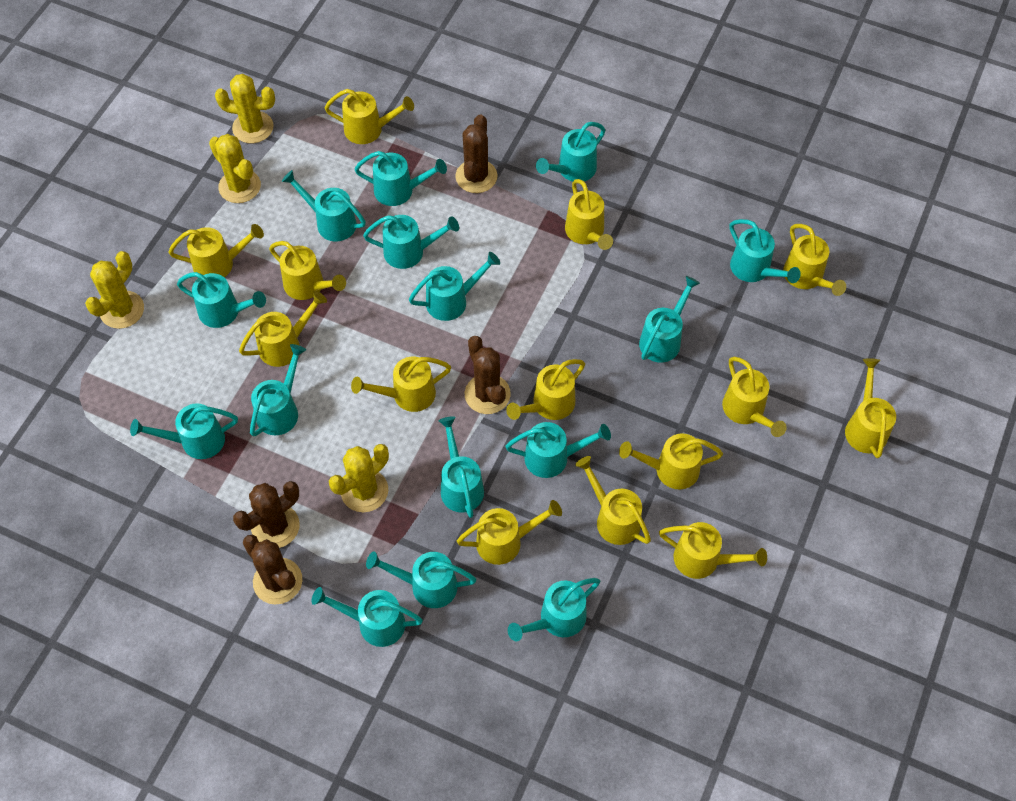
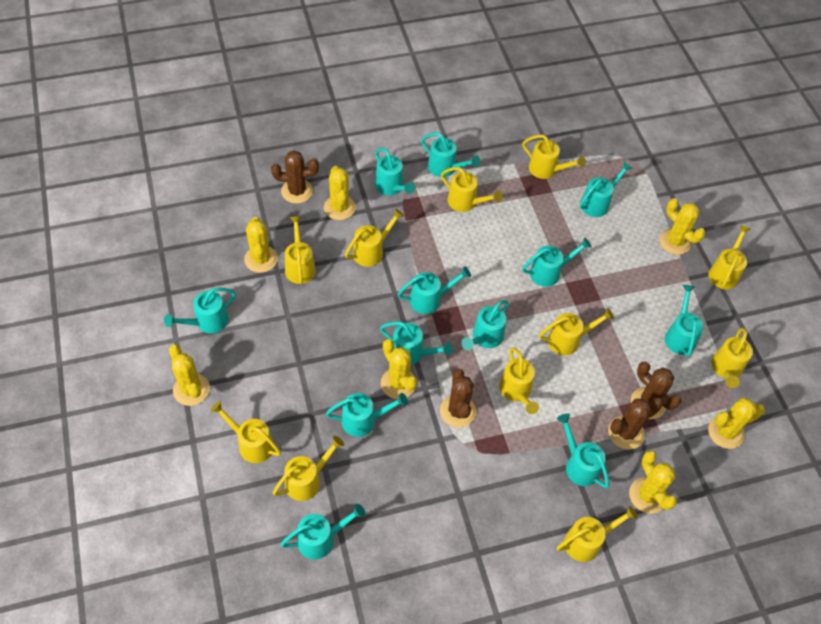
turquoise watering can: [130,403,238,459] [177,272,266,328] [250,344,306,437] [282,170,366,241] [311,587,423,647] [354,151,447,206] [363,215,459,269] [366,552,476,608] [409,252,500,321] [438,416,484,518] [506,422,611,478] [508,578,600,641] [536,122,605,182] [639,276,700,363] [729,219,801,283] = 15 -> [164,287,236,333] [281,504,365,560] [326,393,408,437] [375,148,415,195] [380,321,453,365] [398,266,471,314] [421,132,480,177] [462,300,509,350] [522,237,592,287] [557,414,609,488] [580,162,633,217] [665,285,704,357] = 12
yellow cactus: [85,251,144,329] [209,134,261,203] [215,74,275,143] [329,444,389,512] = 4 -> [169,345,210,406] [244,217,278,273] [324,166,356,220] [381,339,418,399] [629,451,677,514] [659,198,705,255] [708,398,765,449] = 7
yellow watering can: [168,224,264,277] [239,291,327,367] [269,241,346,300] [325,89,414,144] [351,357,451,412] [457,500,562,565] [506,359,585,420] [565,179,613,250] [575,456,651,545] [619,433,723,489] [659,522,767,579] [722,357,787,437] [783,224,846,296] [845,358,896,458] = 14 -> [210,401,281,463] [273,436,344,501] [285,216,316,284] [345,209,404,267] [441,167,502,212] [499,347,539,414] [522,135,586,179] [539,308,614,355] [557,506,638,562] [708,225,751,289] [711,328,753,388] = 11

